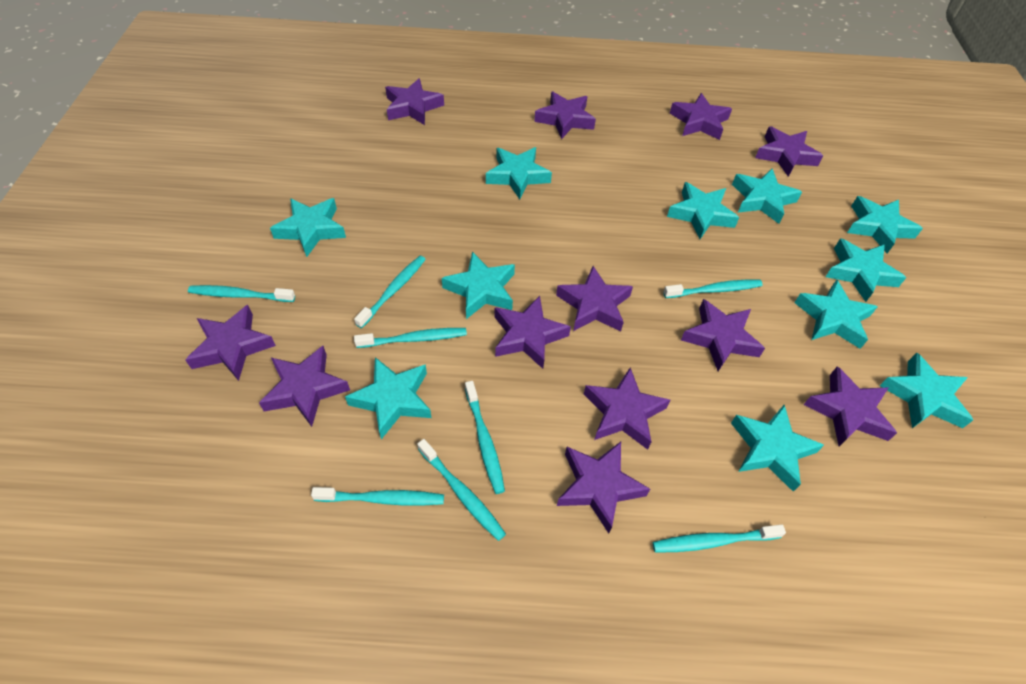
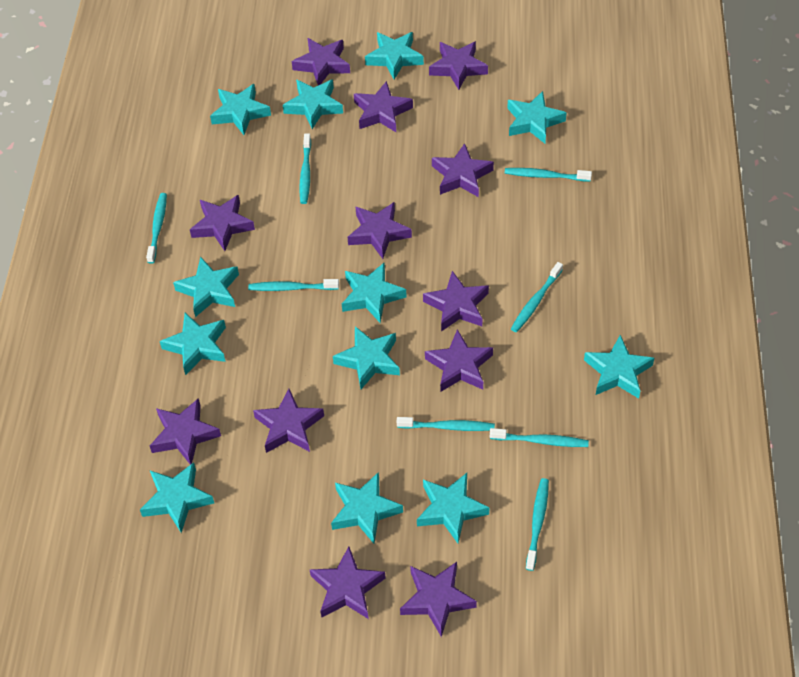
turquoise star: [270,198,346,257] [345,357,431,439] [442,252,515,319] [486,147,552,199] [667,182,739,239] [731,405,824,492] [732,169,802,224] [794,280,878,349] [825,238,907,302] [847,196,923,253] [880,353,973,428] = 11 -> [140,462,214,533] [160,313,226,375] [173,257,239,317] [210,84,271,135] [283,79,343,129] [331,472,403,543] [333,326,400,389] [342,263,407,323] [365,32,424,80] [417,473,490,543] [507,91,567,144] [584,335,654,398] = 12

